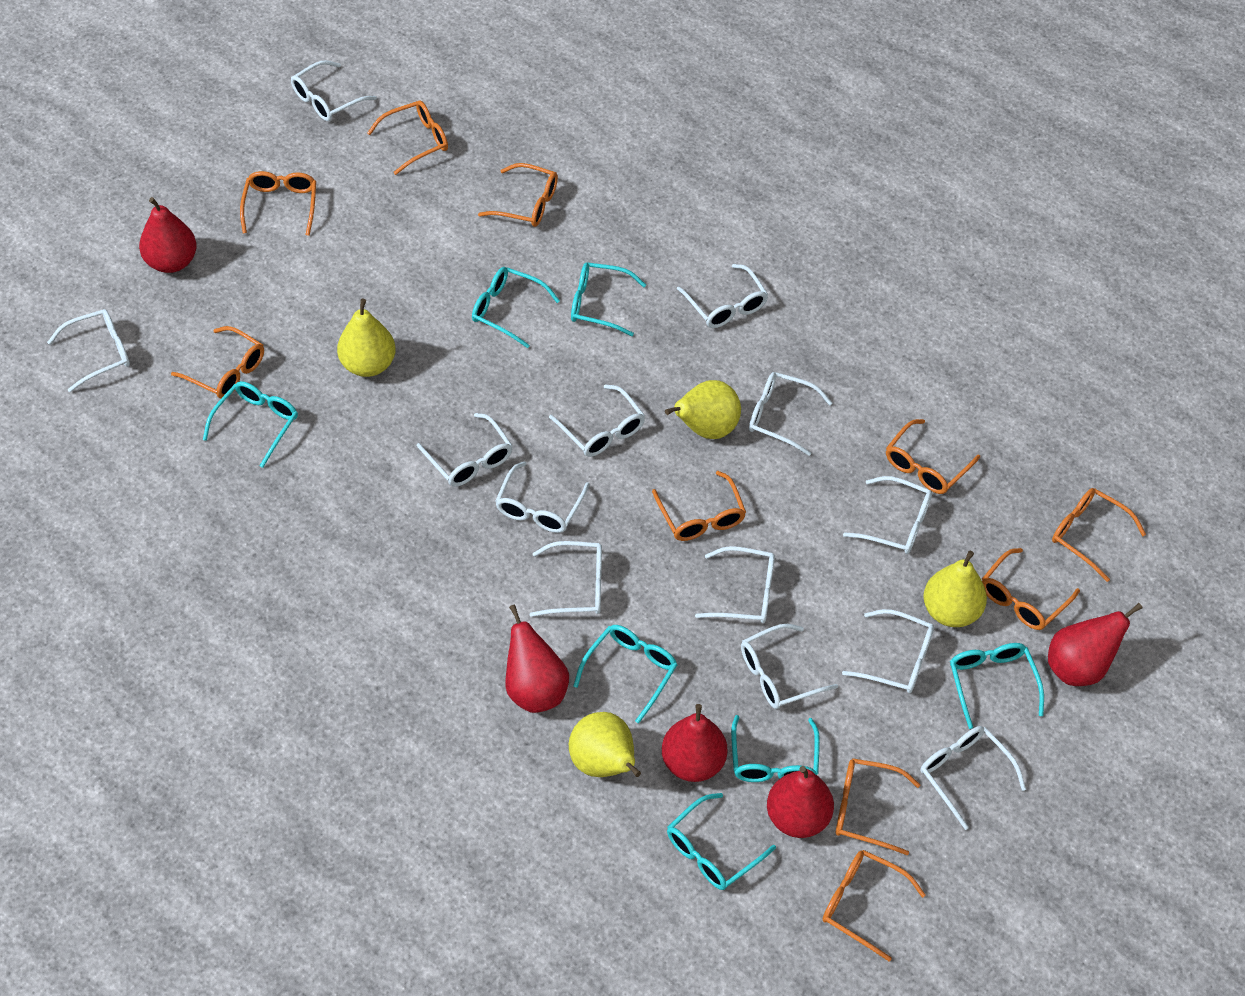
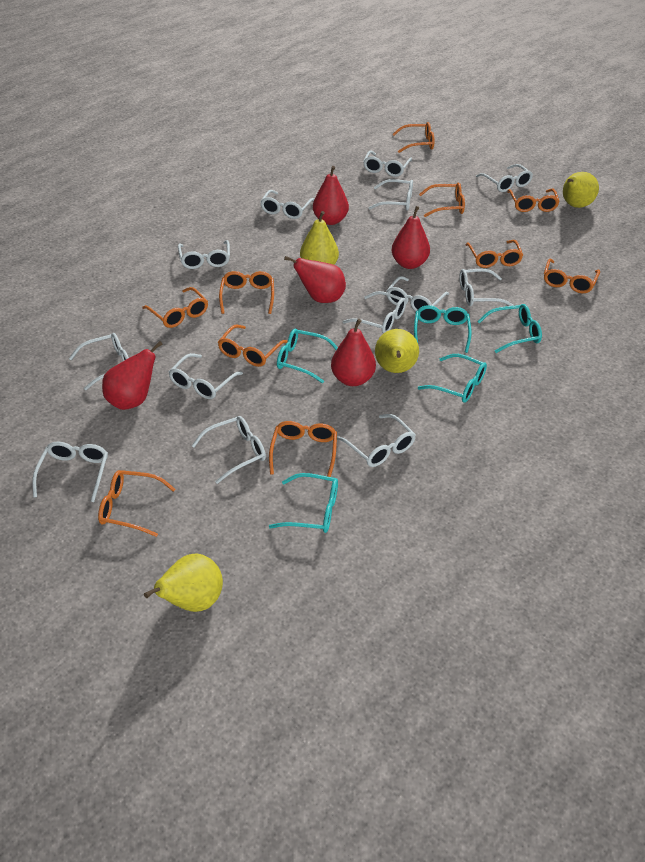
turquoise glasses: [203,381,298,468] [472,267,560,348] [571,262,646,336] [573,625,678,724] [667,793,776,890] [731,715,820,782] [950,643,1044,729] = 7 -> [269,473,338,533] [277,329,338,383] [414,305,472,353] [418,354,487,403] [477,304,542,353] = 5

